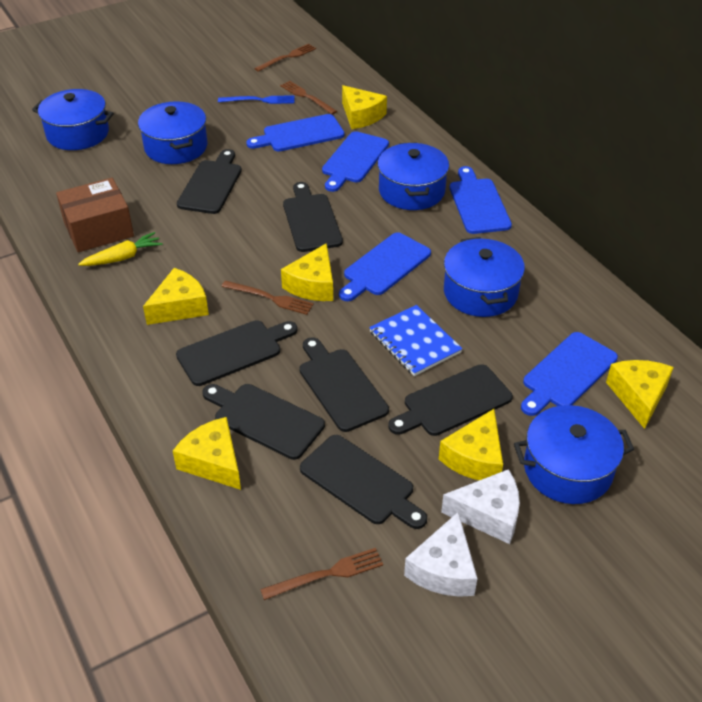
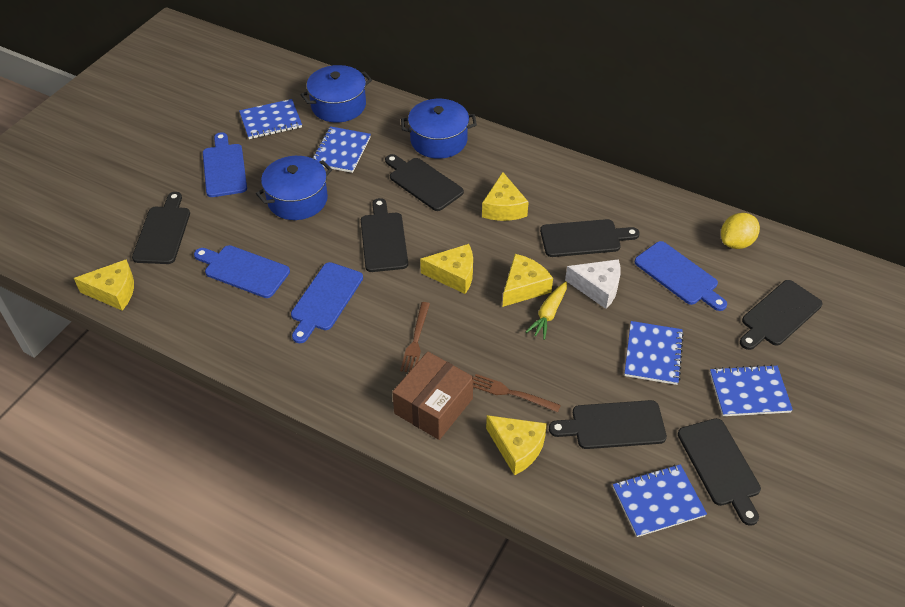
blue cutting board: [246,114,345,151] [322,131,389,192] [339,232,431,301] [450,166,512,234] [521,332,618,416] = 5 -> [194,245,290,298] [203,132,247,197] [291,262,363,343] [635,241,727,311] = 4
blue fork: [218,95,294,104] = 1 -> none = 0
blue notebook: [369,305,463,376] = 1 -> [239,99,302,139] [313,126,371,173] [613,464,707,537] [624,321,684,385] [710,364,793,416] = 5
blue pot: [32,89,114,150] [138,101,207,164] [378,142,449,210] [444,237,525,317] [514,405,634,504] = 5 -> [256,156,332,220] [301,65,372,123] [401,99,477,159] = 3
brown fork: [221,281,314,315] [254,44,316,72] [260,548,383,600] [280,81,337,115] = 4 -> [400,302,430,372] [473,374,561,412] = 2
white cheese: [404,512,477,597] [441,469,520,544] = 2 -> [565,259,621,309] = 1
yellow cheese: [143,268,209,325] [173,417,241,490] [281,243,333,301] [342,85,387,129] [439,409,503,480] [606,360,674,429] = 6 -> [74,259,134,311] [420,244,473,294] [482,172,529,221] [486,415,547,476] [503,254,553,307] = 5
yellow lemon: none = 0 -> [721,213,760,249] = 1

